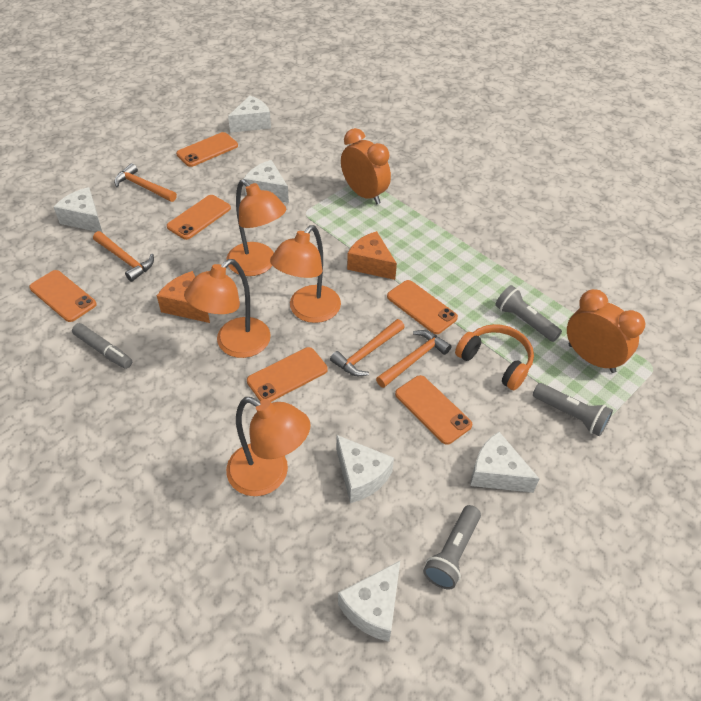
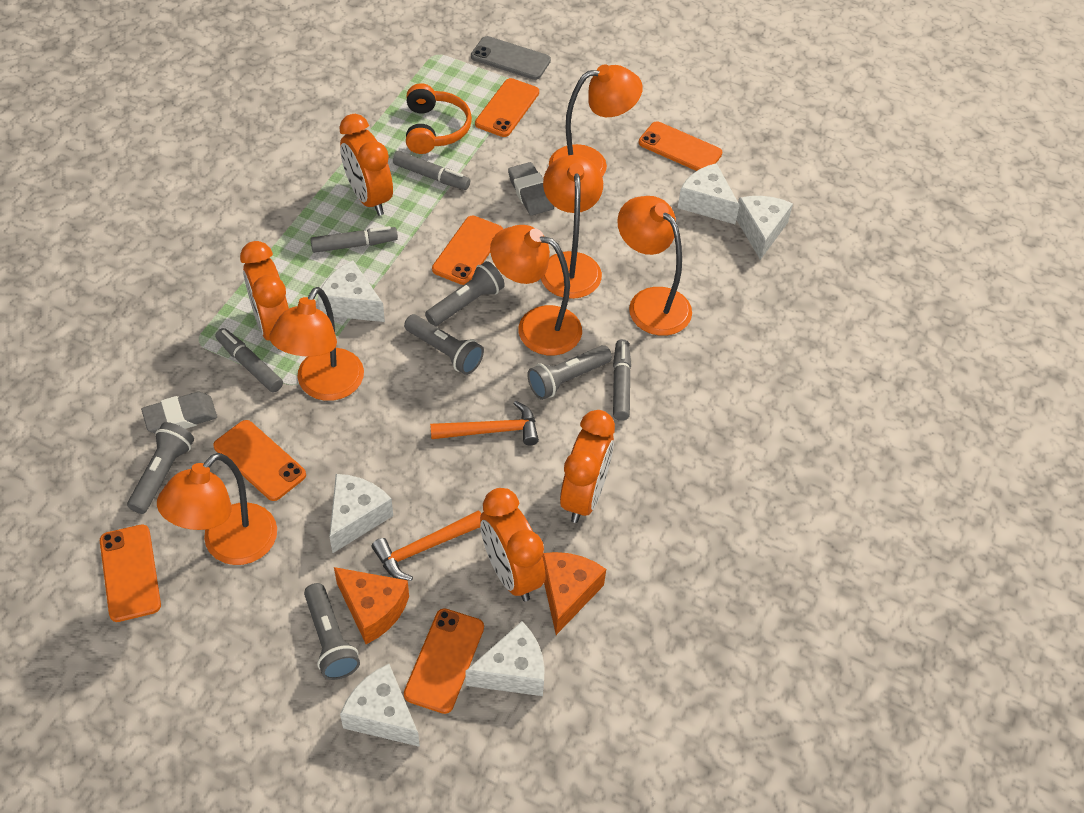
grey eraser: none = 0 -> [141,392,217,433] [508,162,554,216] = 2
grey flashlight: [423,505,481,589] [495,285,562,342] [533,383,613,436] = 3 -> [127,422,194,514] [304,583,360,680] [404,314,484,375] [425,261,505,326] [527,345,612,400] = 5
grey marker: [72,323,132,369] = 1 -> [215,328,283,392] [310,226,398,253] [393,151,470,190] [613,339,631,421] = 4
grey phone: none = 0 -> [471,36,551,80] = 1
orange clock: [341,128,391,204] [567,289,645,373] = 2 -> [240,241,289,350] [339,114,393,216] [480,488,545,601] [560,410,615,523] = 4
orange hammer: [93,231,154,282] [114,163,177,202] [330,319,405,376] [376,330,452,388] = 4 -> [371,510,481,581] [430,401,539,445] = 2
orange lamp: [184,259,271,358] [226,179,286,276] [226,397,310,496] [270,225,341,323] = 4 -> [157,453,277,565] [269,287,364,401] [490,225,582,355] [541,155,603,299] [549,64,643,177] [617,196,692,336] = 6

